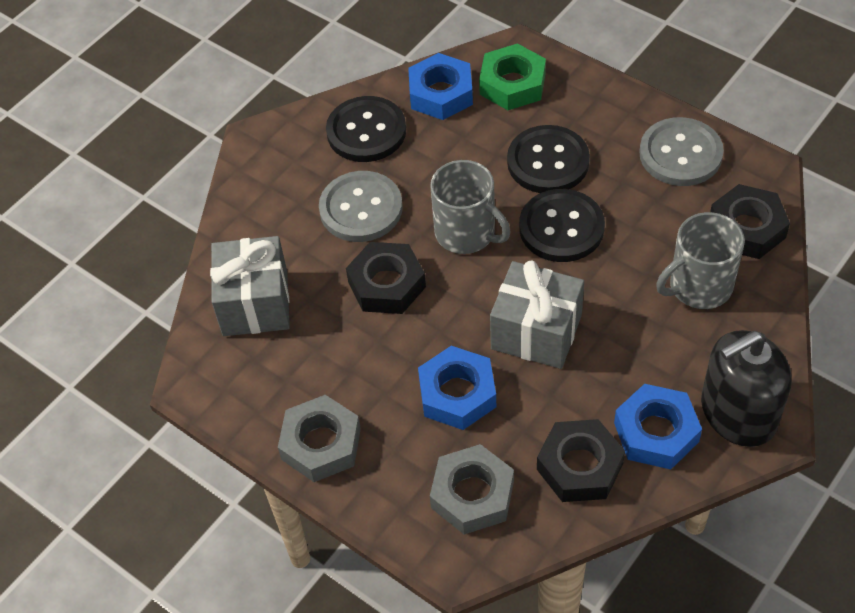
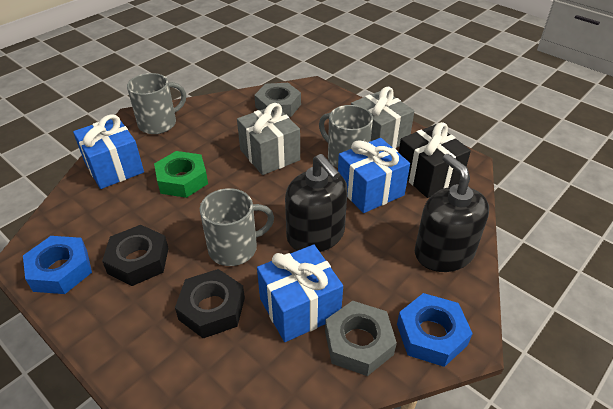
black button: [326,96,406,162] [507,125,590,193] [519,189,605,262] = 3 -> none = 0
black gift: none = 0 -> [399,122,471,198] = 1
black nut: [346,242,426,314] [537,419,625,502] [710,184,790,259] = 3 -> [102,225,169,286] [175,269,245,338] = 2
black soap dispenser: [701,330,792,447] = 1 -> [285,154,348,252] [415,154,489,272] = 2
blue gift: none = 0 -> [73,114,144,189] [257,244,343,342] [338,138,410,213] = 3
blue nut: [408,53,473,120] [418,346,496,430] [614,384,702,470] = 3 -> [23,236,92,294] [397,293,473,367] = 2
grey button: [319,171,403,242] [639,117,724,186] = 2 -> none = 0
grey mug: [430,160,510,254] [656,212,745,309] = 2 -> [127,73,186,134] [200,188,274,266] [319,105,373,168] = 3

